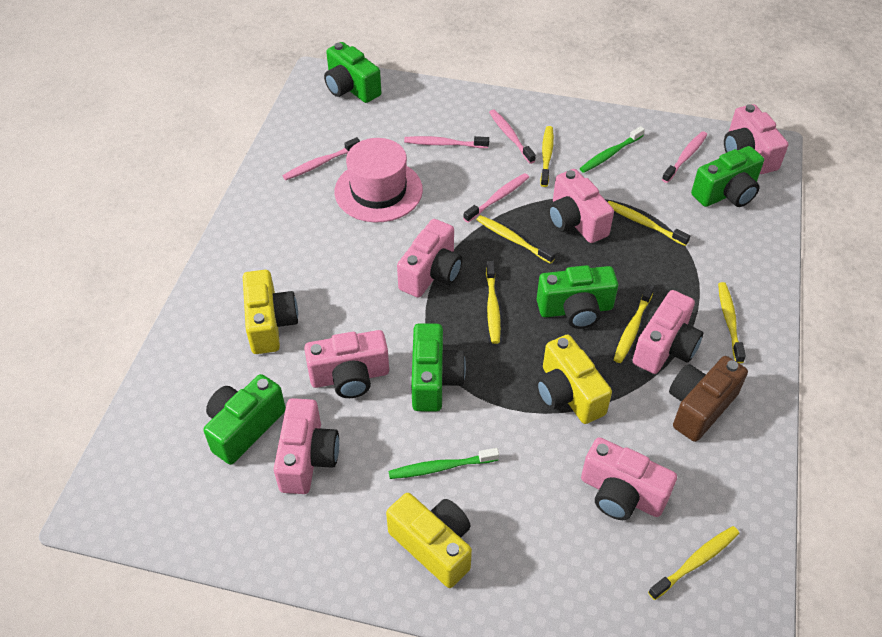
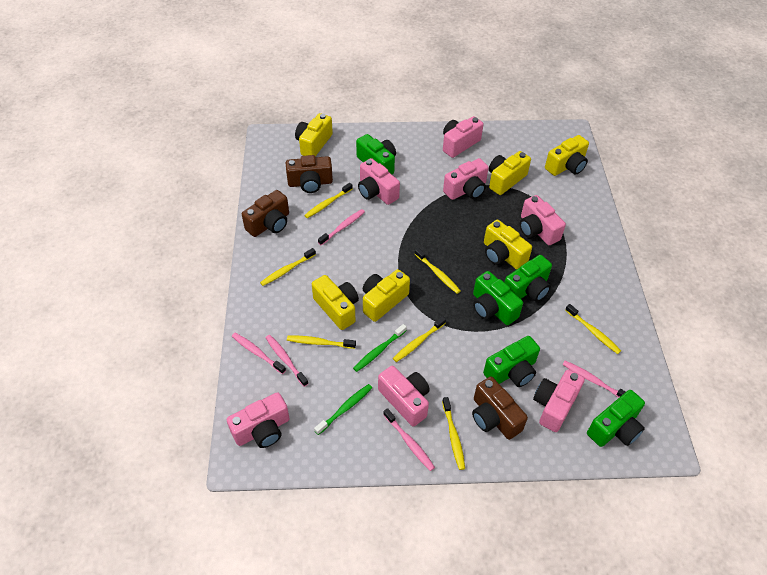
brown camera: [669,356,748,442] = 1 -> [242,190,289,237] [286,155,333,193] [472,376,528,440] = 3
pink hat: [335,138,423,223] = 1 -> none = 0
yellow camera: [243,270,298,354] [386,493,472,588] [536,335,612,424] = 3 -> [295,113,333,156] [312,275,359,330] [363,269,410,322] [484,220,532,269] [489,151,531,195] [545,135,589,176] = 6

